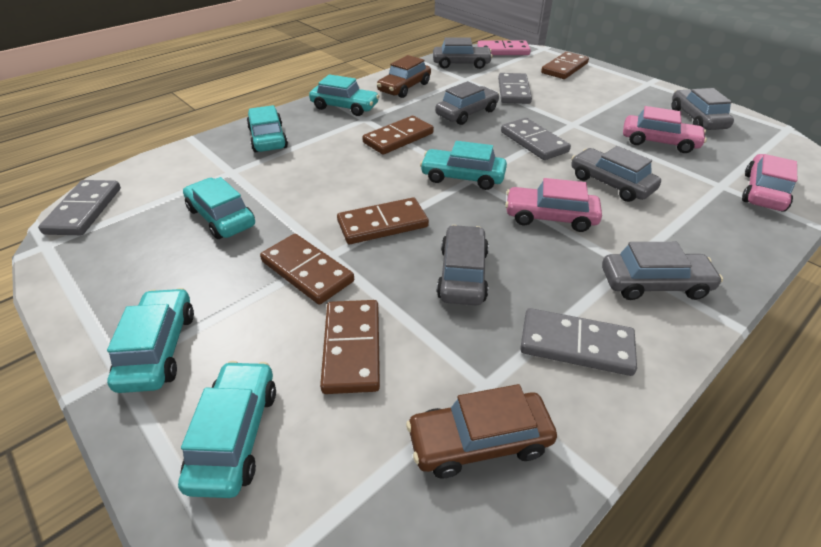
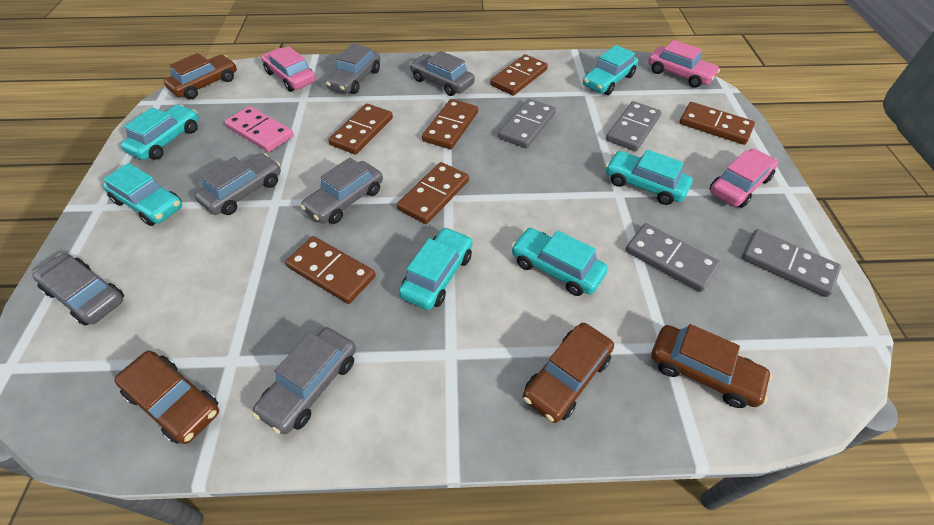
brown car: [377,55,431,98] [406,384,557,479] = 2 -> [114,351,219,444] [164,53,237,99] [523,323,614,423] [651,324,772,408] = 4
brown domino: [260,234,354,305] [320,300,380,394] [337,197,429,244] [362,116,434,155] [541,52,589,79] = 5 -> [285,236,376,304] [328,103,393,155] [397,162,469,224] [422,99,478,149] [490,54,548,96] [680,102,755,145] = 6

